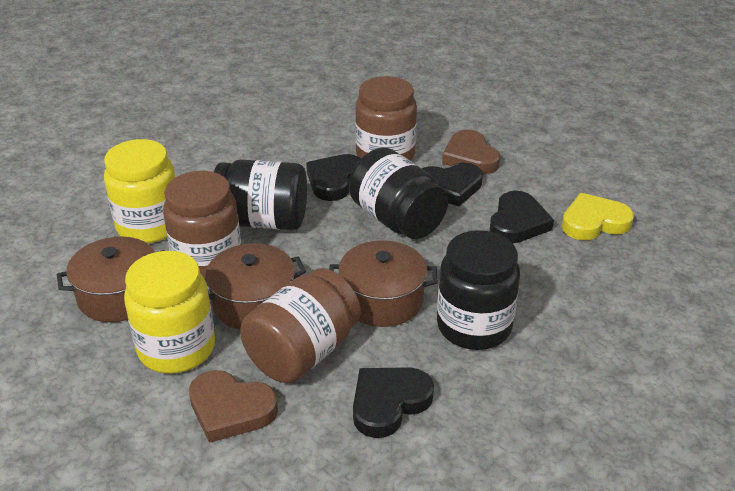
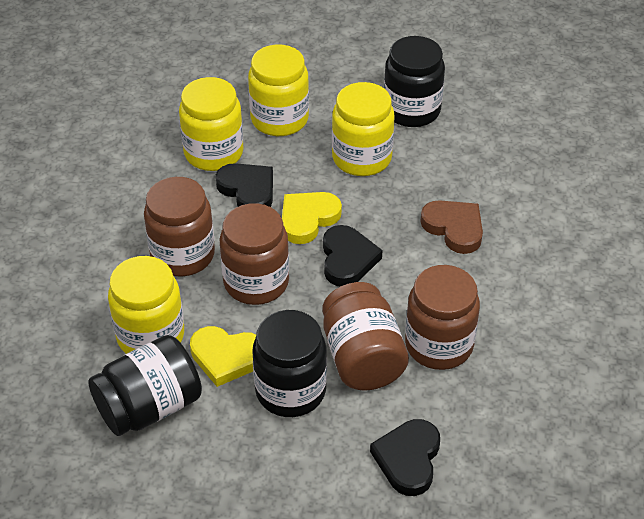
black heart: [306,154,361,201] [353,367,434,438] [422,163,483,206] [490,191,554,244] = 4 -> [216,163,273,207] [323,225,382,287] [370,419,440,496] = 3
brown heart: [189,370,278,443] [442,129,501,174] = 2 -> [421,200,483,254] = 1
brown jar: [163,171,241,279] [240,268,361,383] [355,76,417,161] = 3 -> [144,177,215,276] [220,203,289,305] [322,282,409,391] [405,265,480,370] = 4
brown pot: [57,237,164,322] [205,243,306,329] [329,240,437,327] = 3 -> none = 0
yellow heart: [562,193,634,240] = 1 -> [190,326,256,387] [282,192,342,244] = 2
yellow jar: [104,139,175,243] [124,251,215,374] = 2 -> [108,256,184,354] [179,77,243,171] [248,45,309,136] [332,82,395,176] = 4

